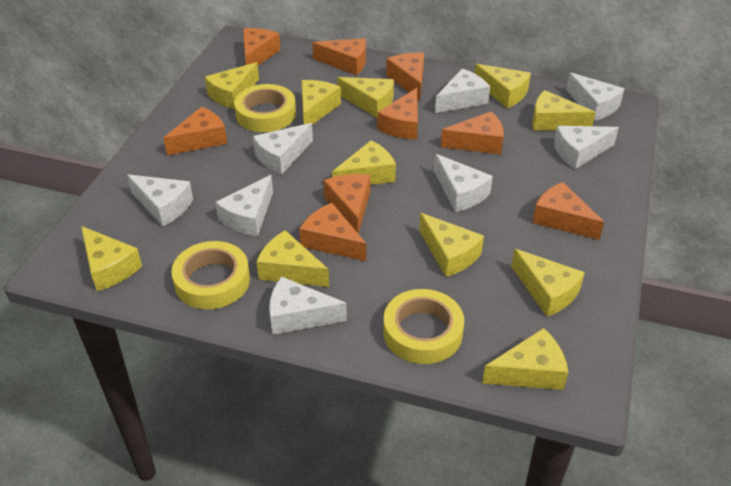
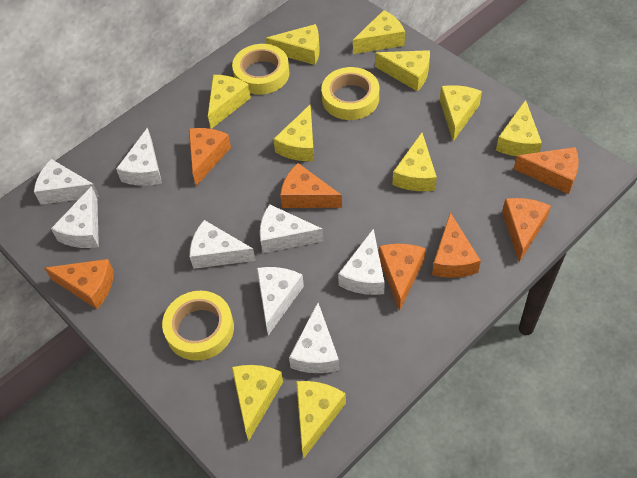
orange cheese: [163,107,227,155] [243,28,281,65] [299,203,366,261] [312,38,366,75] [324,174,370,234] [377,88,418,140] [386,53,424,100] [441,111,504,155] [532,182,604,240] = 9 -> [45,259,114,309] [189,128,231,186] [280,163,342,208] [379,244,426,311] [432,212,481,278] [502,198,551,262] [514,147,579,194] = 7
yellow cheese: [81,226,142,291] [205,62,259,109] [256,230,329,287] [301,80,341,125] [332,140,396,185] [337,77,394,118] [419,213,484,277] [474,64,531,108] [482,328,568,390] [511,249,585,317] [532,90,596,131] = 11 -> [208,75,251,129] [232,365,283,441] [266,24,320,65] [273,105,314,161] [296,381,346,458] [353,10,405,54] [375,50,430,92] [393,133,437,191] [440,85,482,141] [496,100,542,156] = 10

